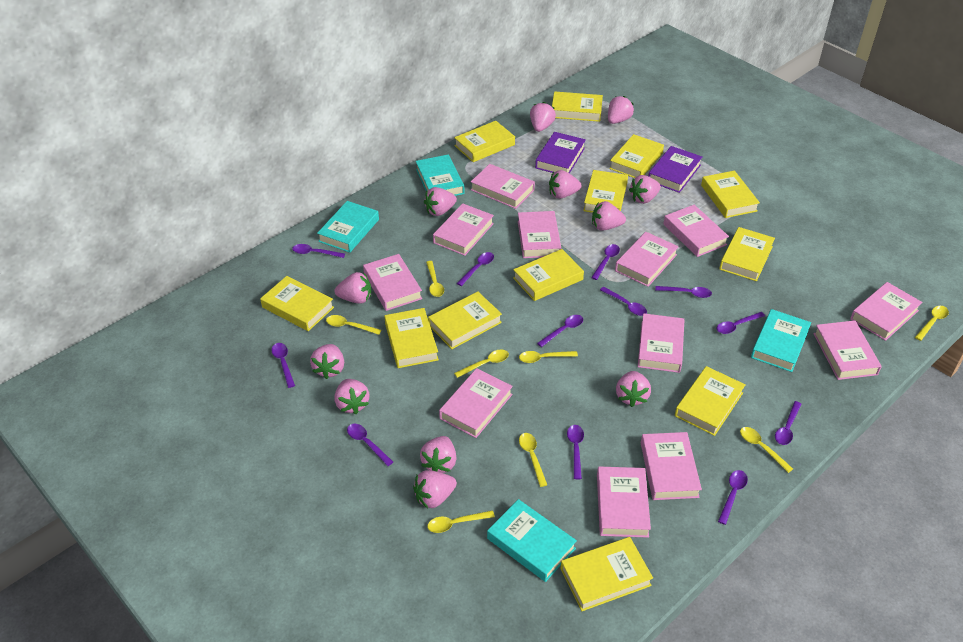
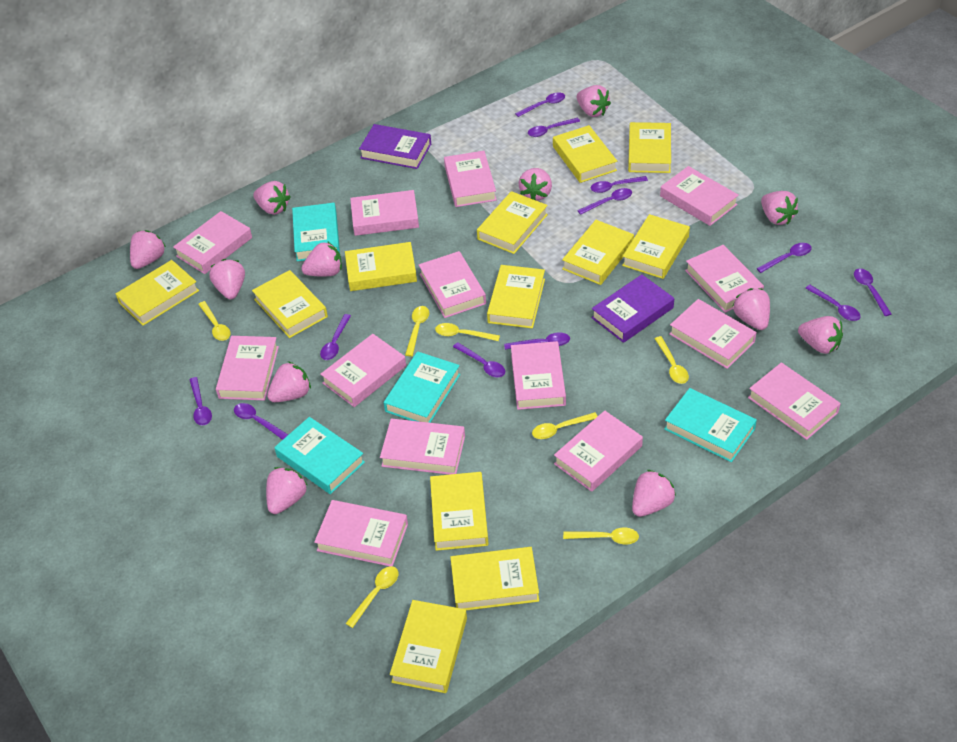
pink book: [363,254,422,311] [433,203,494,256] [439,368,513,438] [471,164,535,209] [518,211,561,258] [597,466,651,538] [615,232,679,287] [638,313,684,373] [641,432,702,500] [663,205,729,257] [813,320,882,380] [850,282,922,341] = 12 -> [173,211,252,274] [216,336,279,401] [314,500,408,566] [320,334,406,407] [350,190,419,236] [380,419,465,475] [419,251,486,318] [444,151,497,207] [511,341,566,410] [554,411,643,492] [660,166,739,226] [669,299,757,369] [685,245,764,313] [748,363,841,440] = 14
yellow spoon: [326,315,381,335] [426,261,444,297] [427,510,495,533] [454,350,509,378] [519,351,578,363] [519,433,547,487] [740,427,793,473] [915,306,949,341] = 8 -> [198,301,231,341] [345,566,399,628] [405,306,429,356] [435,323,500,341] [532,412,598,439] [563,527,639,545] [655,336,689,384] = 7

